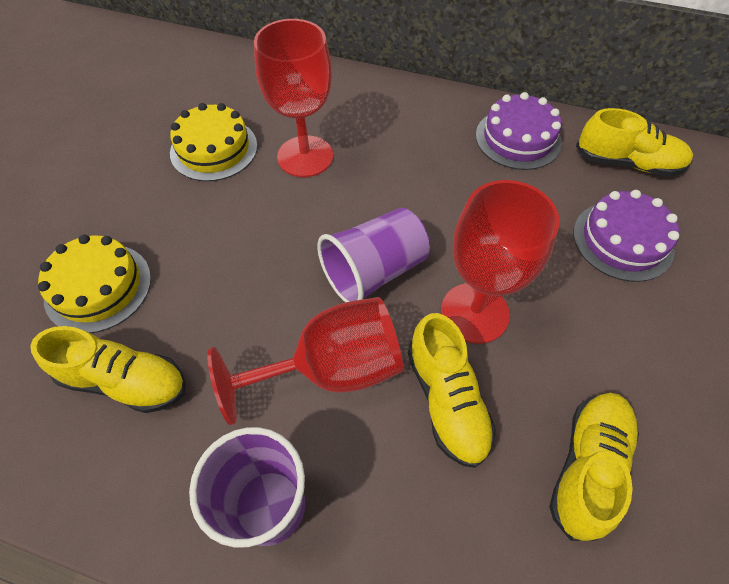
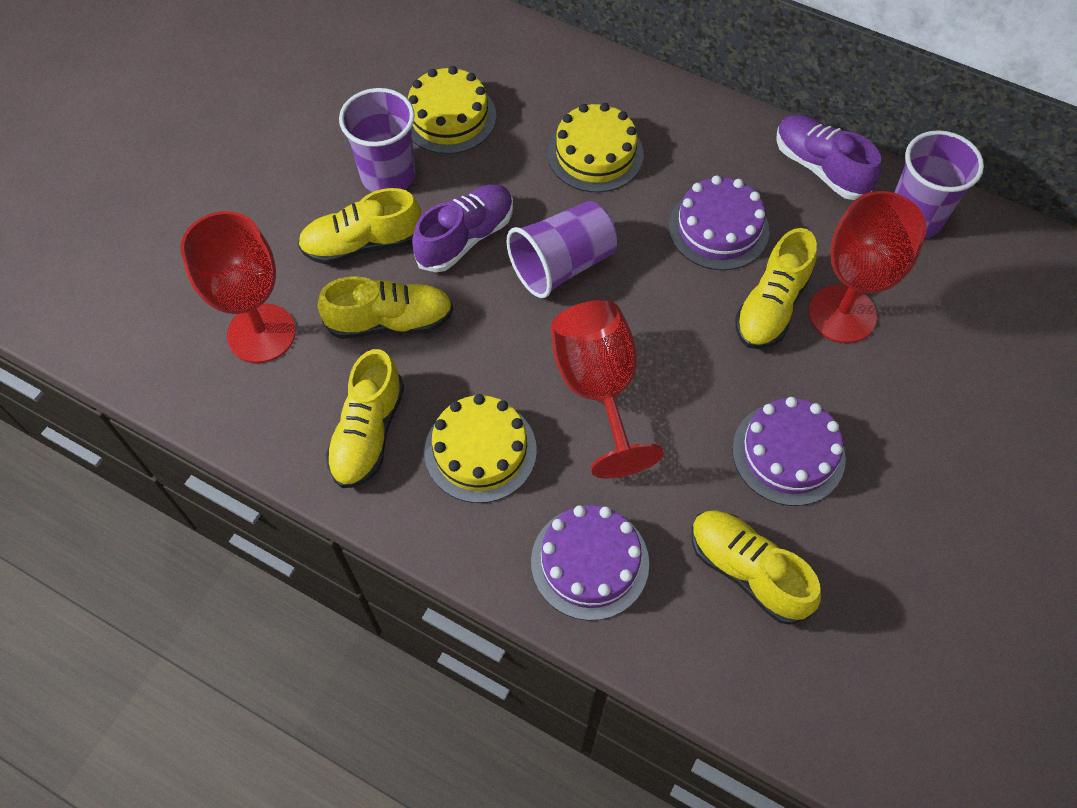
purple cake: [476,92,562,170] [573,190,679,282] = 2 -> [531,505,649,621] [669,175,769,270] [732,397,846,506] = 3
purple cup: [189,427,305,548] [317,208,430,302] = 2 -> [339,88,415,192] [506,201,617,298] [894,130,984,238] = 3
purple shoe: none = 0 -> [412,185,513,273] [776,115,881,200] = 2
yellow cake: [38,234,151,333] [170,103,257,181] = 2 -> [408,66,496,154] [425,394,537,503] [548,103,644,192] = 3
yellow shoe: [30,326,186,413] [408,313,496,468] [549,393,639,541] [576,108,693,177] = 4 -> [298,188,421,264] [318,276,453,339] [326,349,404,488] [692,510,821,625] [735,228,817,349] = 5

